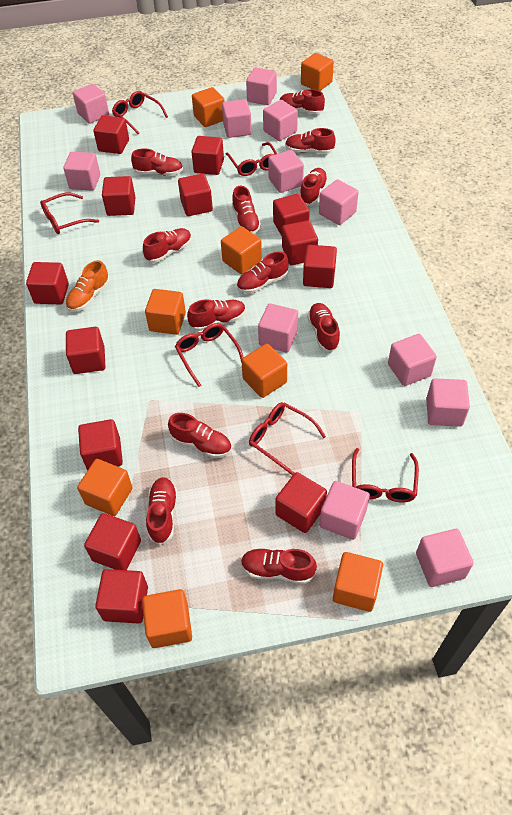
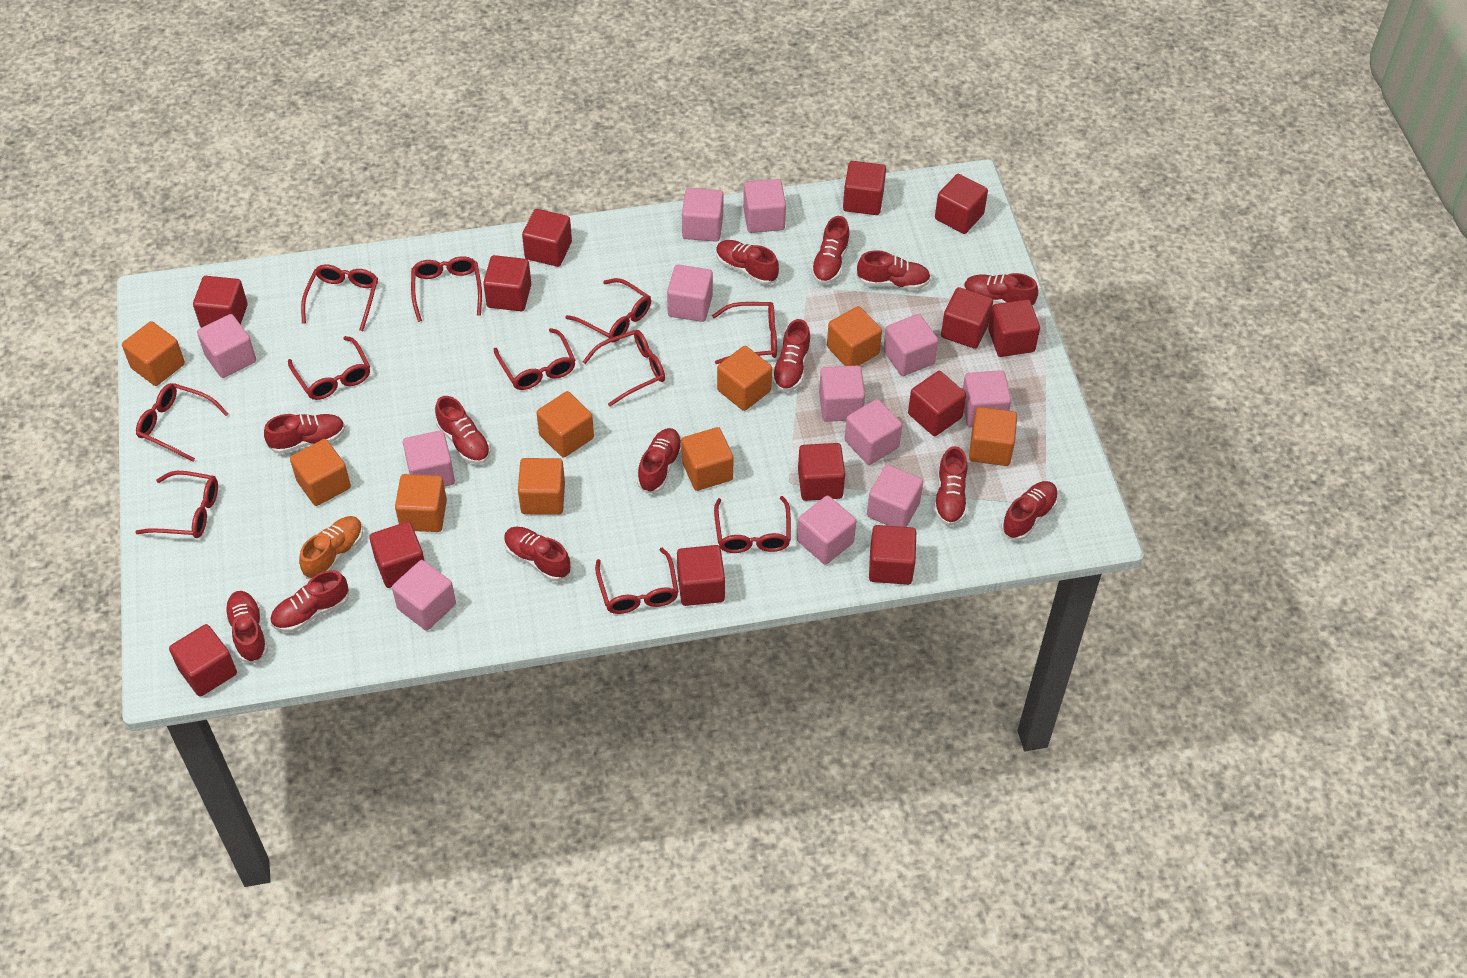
orange cube: [77,459,133,516] [142,589,192,648] [145,289,186,335] [192,87,225,127] [221,226,262,274] [241,344,287,398] [301,53,334,91] [333,552,383,612] = 8 -> [122,321,185,386] [290,439,351,506] [395,474,447,532] [518,458,565,515] [537,391,594,458] [681,427,734,491] [717,346,772,411] [827,306,882,366] [969,407,1017,466] = 9
red glasses: [40,193,99,234] [112,91,168,134] [175,323,243,387] [226,142,277,176] [249,402,326,476] [352,448,419,502] = 6 -> [136,383,229,462] [136,471,218,538] [288,336,370,400] [301,264,378,331] [411,256,482,322] [494,328,576,390] [566,278,651,342] [583,330,665,407] [595,548,679,614] [712,302,777,364] [714,496,791,553] = 11
red shoe: [131,148,183,176] [143,228,192,263] [146,477,178,545] [168,413,232,458] [187,299,246,331] [232,186,261,234] [237,251,289,293] [241,548,317,584] [280,89,325,115] [285,128,336,154] [300,168,328,206] [307,303,340,352] = 12 -> [224,591,268,663] [264,414,346,454] [270,570,349,632] [435,396,491,464] [504,527,571,581] [637,428,682,493] [716,240,779,285] [772,319,811,392] [811,216,850,284] [857,250,931,290] [934,446,968,526] [963,273,1038,306] [1001,481,1058,540] = 13

